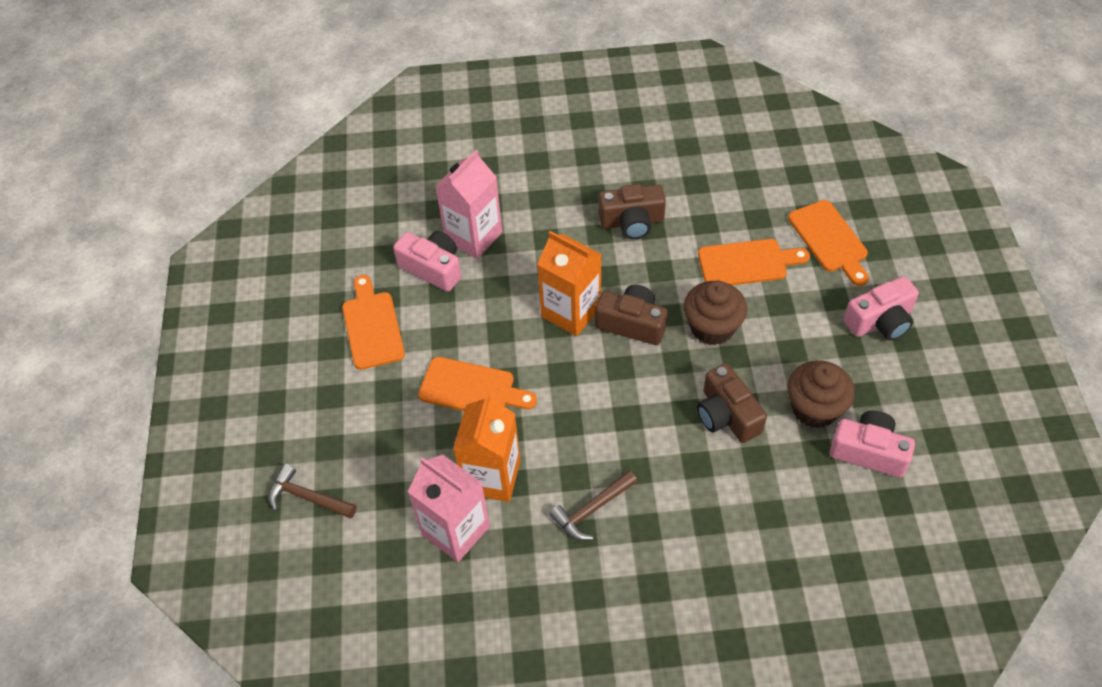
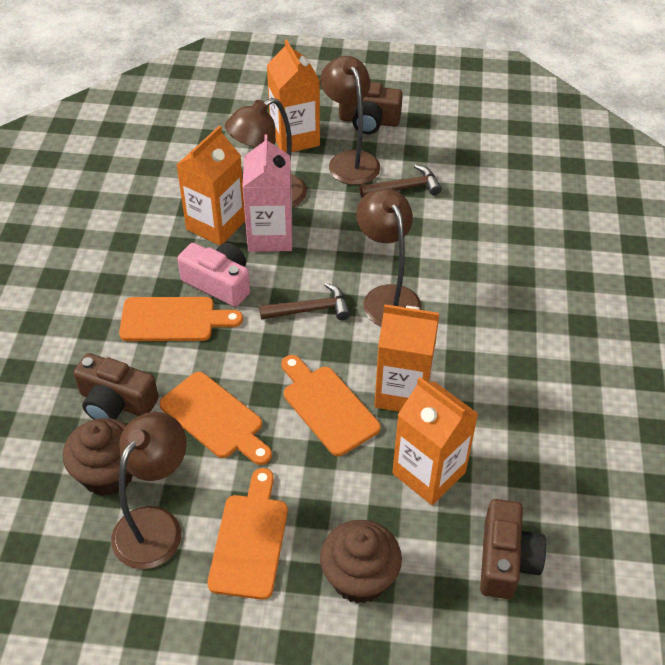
brown lamp: none = 0 -> [111,412,187,569] [225,98,307,207] [321,56,380,185] [356,188,422,326] = 4
orange carton: [453,393,520,502] [537,231,602,336] = 2 -> [177,126,245,246] [267,40,320,152] [374,304,439,412] [392,377,478,505] = 4
pink camera: [393,231,461,292] [830,411,915,478] [843,276,919,341] = 3 -> [177,243,250,307] = 1
pink carton: [408,454,490,562] [435,150,502,259] = 2 -> [242,134,292,252] = 1

